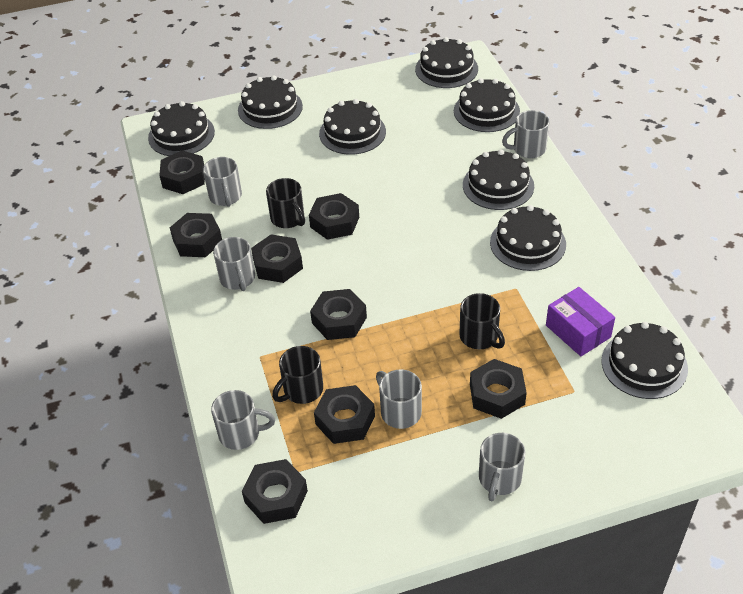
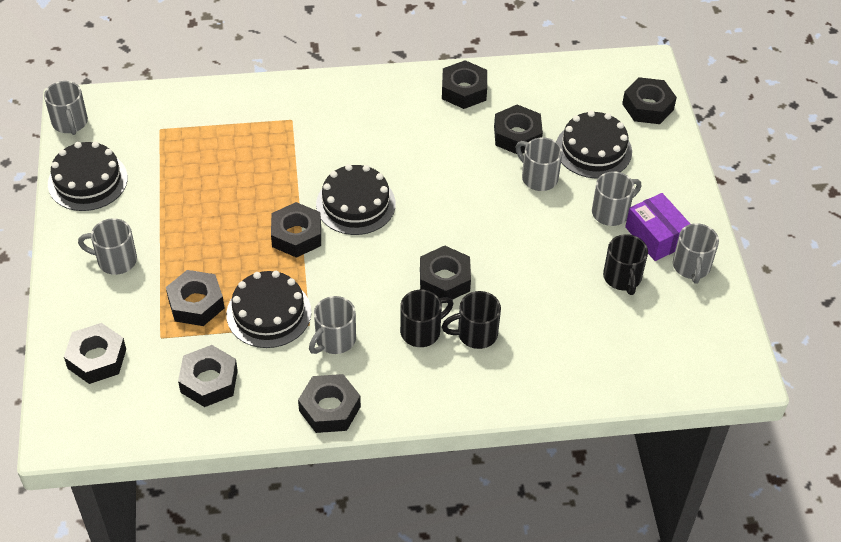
black cake: [148,101,215,156] [238,75,303,129] [319,99,386,155] [415,37,478,88] [454,78,520,132] [463,149,534,210] [490,205,566,271] [601,322,688,399] = 8 -> [48,141,128,211] [226,271,311,348] [316,164,396,235] [556,111,632,178] = 4
black nut: [159,150,205,194] [170,213,222,257] [242,459,308,524] [251,235,303,283] [309,193,359,240] [310,289,367,340] [314,385,375,444] [470,359,527,419] = 8 -> [64,323,126,384] [166,270,224,326] [178,345,238,407] [271,202,321,258] [298,374,361,433] [420,246,471,300] [442,60,487,109] [494,105,543,154] [622,77,677,124] = 9

